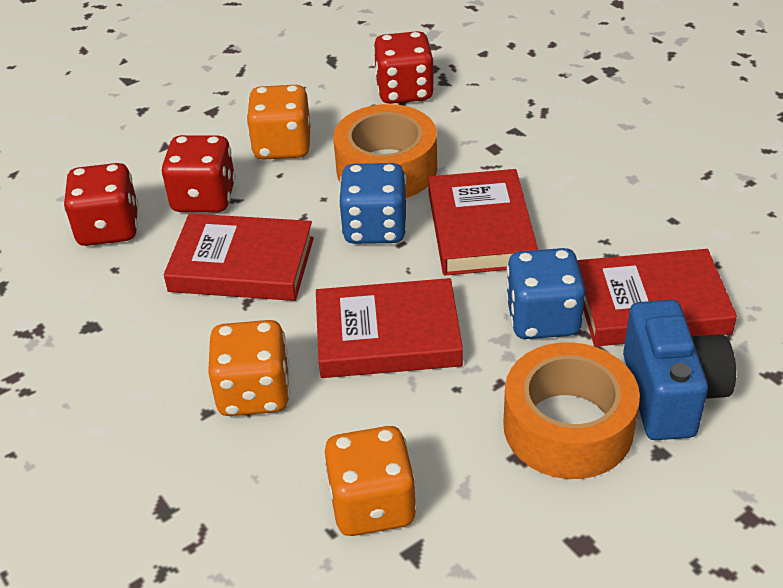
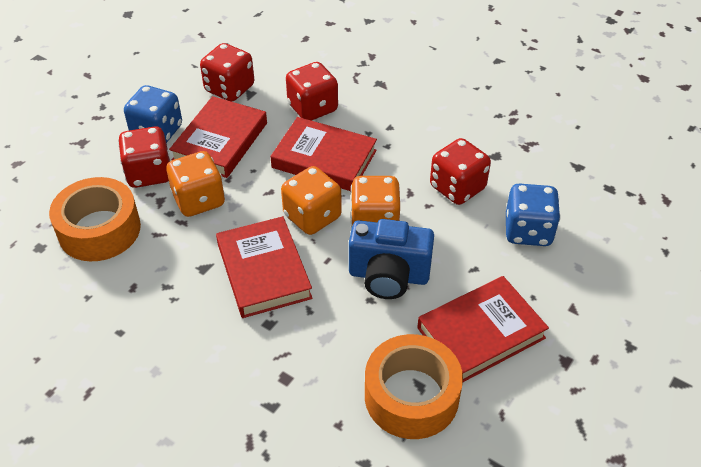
red dice: [63,163,139,246] [161,135,236,212] [373,31,435,104] = 3 -> [118,126,170,188] [200,43,254,102] [286,62,338,121] [430,138,491,205] = 4

